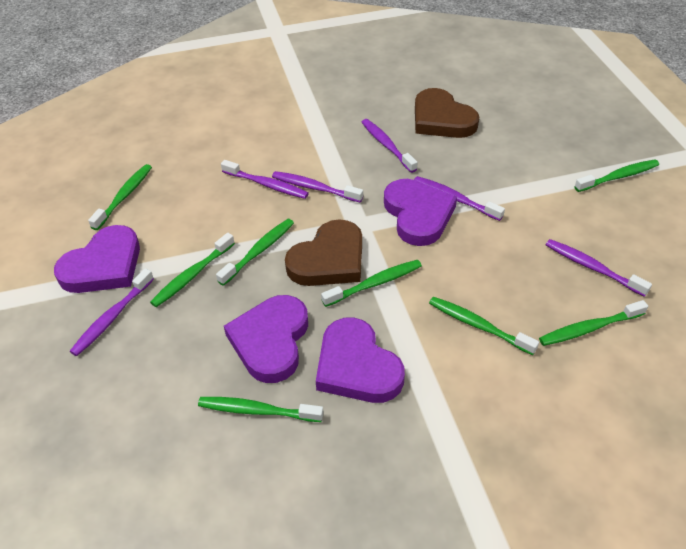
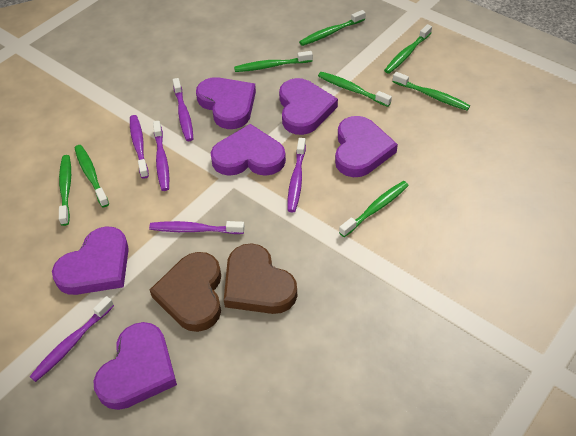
purple heart: [54,225,140,293] [224,295,308,383] [316,317,405,403] [384,179,457,246] = 4 -> [52,226,129,295] [93,322,177,410] [196,77,256,129] [211,124,286,176] [279,78,338,135] [335,116,398,177] = 6

